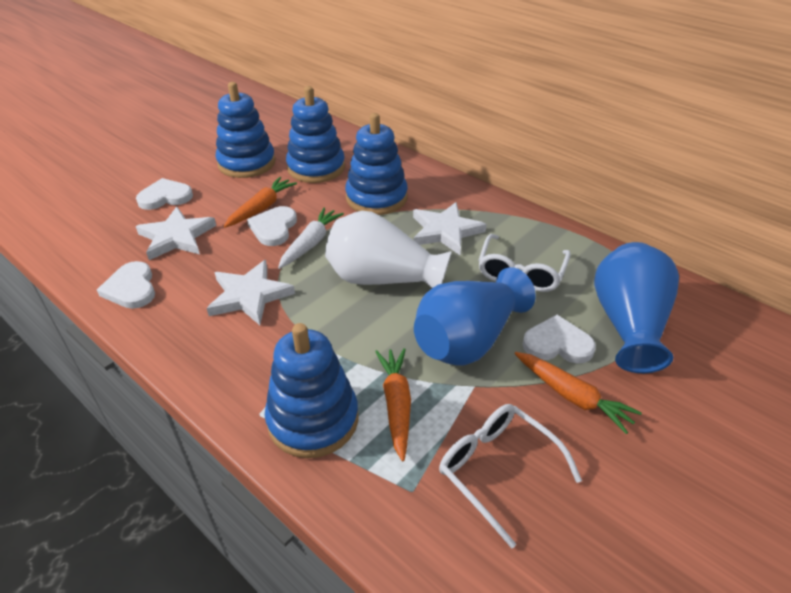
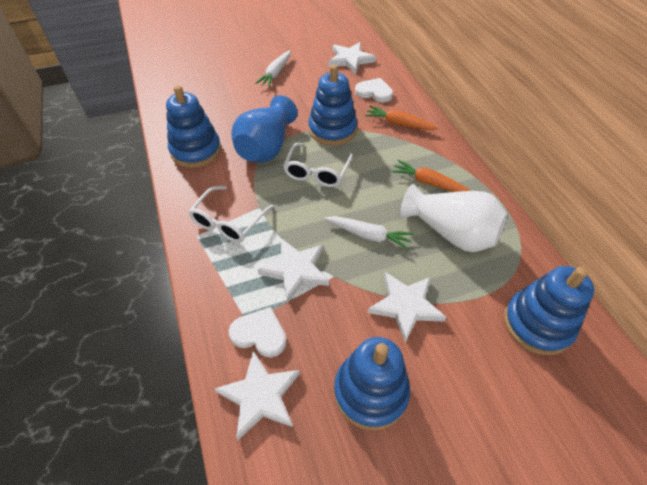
blue vase: [414,267,536,366] [594,242,679,373] = 2 -> [231,95,297,163] = 1
orange carrot: [224,177,297,228] [375,348,411,461] [515,352,642,434] = 3 -> [365,106,438,130] [391,160,471,192] = 2
white carrot: [278,208,344,269] = 1 -> [255,50,291,87] [325,216,413,250] = 2
white heart: [97,261,155,309] [136,178,193,210] [247,206,297,246] [522,315,596,364] = 4 -> [229,307,287,357] [355,78,393,102] = 2
white star: [136,207,216,260] [207,260,295,325] [413,202,487,255] = 3 -> [214,351,300,440] [257,238,329,303] [329,42,376,74] [368,272,447,343] = 4

